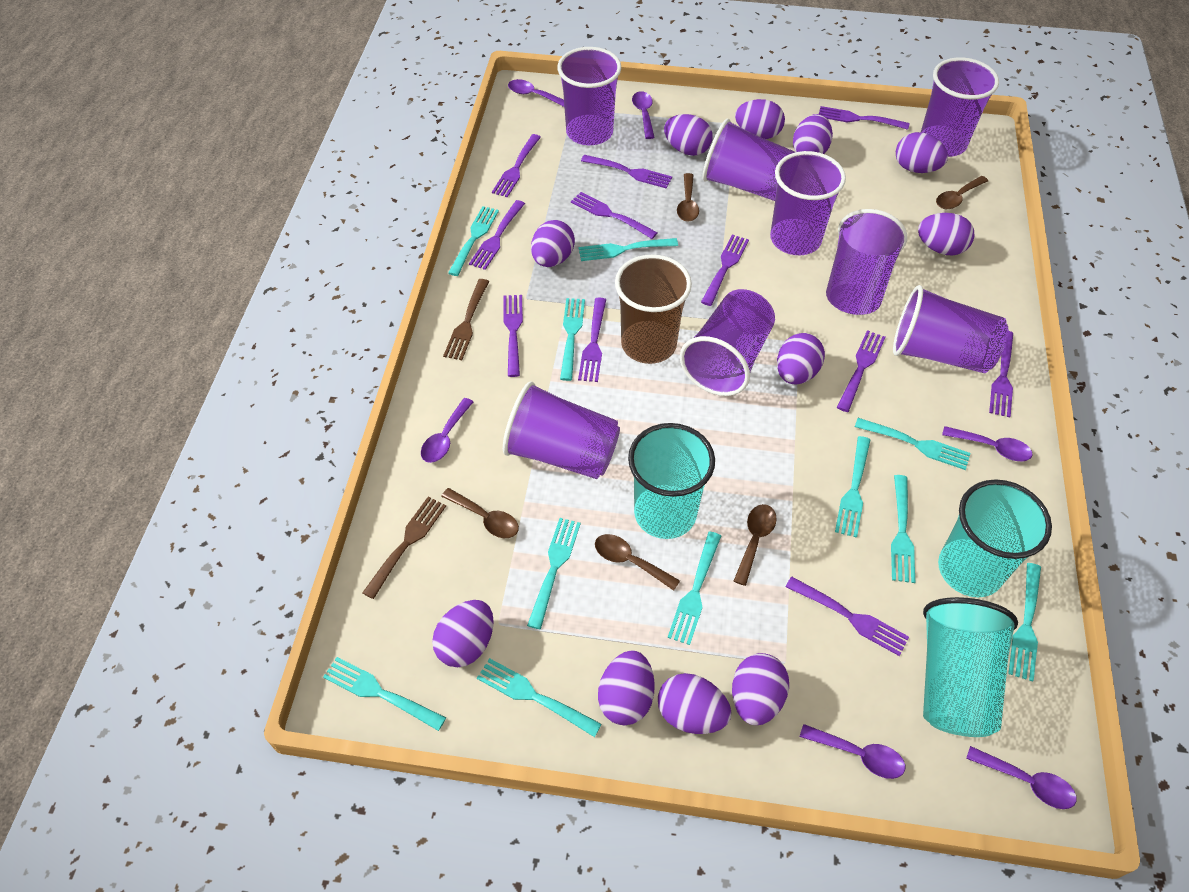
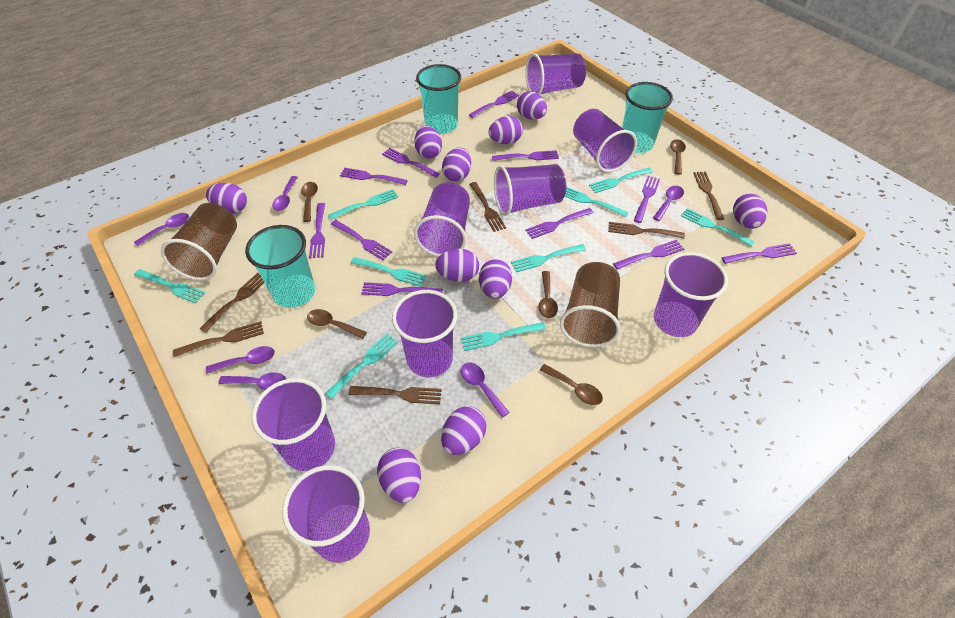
brown cup: [615,255,692,364] = 1 -> [161,203,237,280] [560,262,620,347] = 2
brown fork: [362,497,446,599] [443,279,489,360] = 2 -> [173,321,264,357] [200,273,264,332] [349,386,442,404] [469,182,506,232] [608,222,685,239] [693,172,724,220] = 6
purple egg: [432,600,494,667] [531,220,575,267] [598,650,655,725] [658,673,732,734] [664,114,713,156] [732,653,789,725] [735,99,785,139] [777,333,825,384] [793,114,833,154] [896,132,948,173] [918,213,974,255] = 11 -> [206,183,247,214] [377,448,421,503] [414,126,442,159] [435,249,479,282] [441,406,487,455] [442,148,471,182] [479,259,512,299] [488,116,523,144] [517,91,547,120] [733,193,767,229] = 10
turquoise fork: [323,657,446,731] [448,206,499,276] [477,658,602,737] [527,518,581,629] [560,298,585,381] [578,238,678,261] [668,532,721,645] [835,436,870,538] [855,418,971,470] [891,475,915,583] [1008,563,1041,681] = 11 -> [134,269,205,303] [325,334,398,399] [328,189,398,220] [351,257,427,287] [461,322,546,351] [511,244,586,272] [564,187,629,218] [589,167,653,193] [681,208,755,247] = 9

